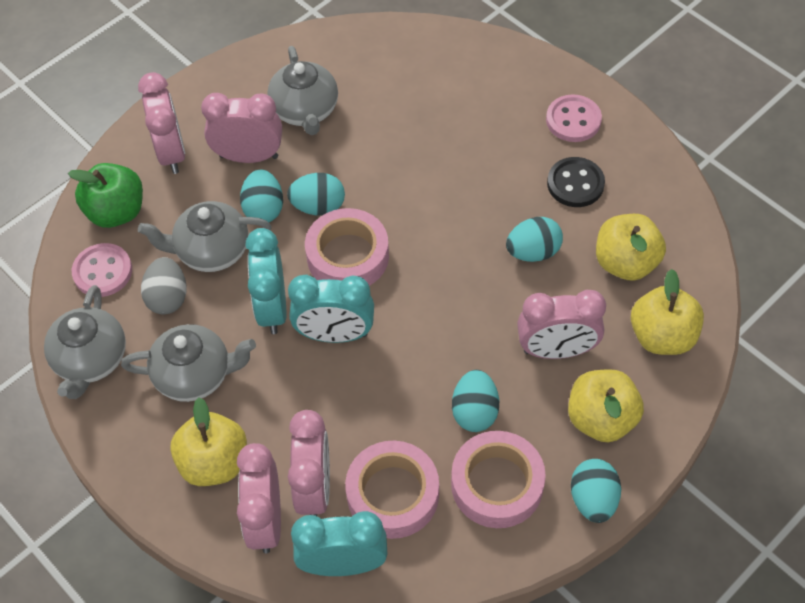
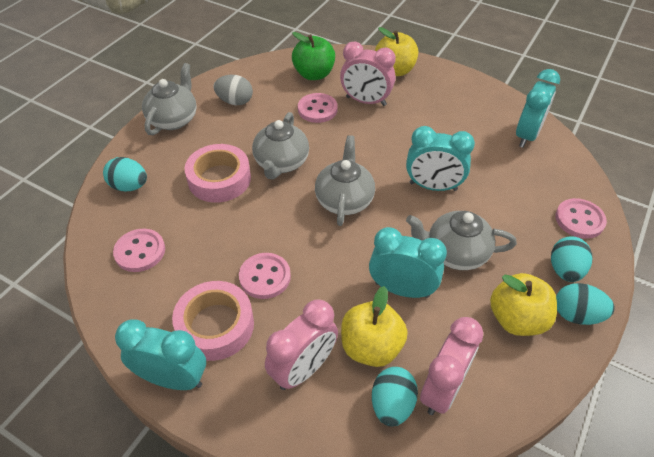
black button: [547,157,605,207] = 1 -> none = 0
pink button: [72,243,132,297] [546,94,602,142] = 2 -> [113,229,165,272] [239,253,291,299] [298,93,338,123] [555,198,607,239] = 4
pink clock: [138,72,185,174] [201,93,282,163] [237,443,281,553] [288,410,330,516] [517,290,606,359] = 5 -> [265,299,338,390] [340,42,396,106] [420,317,483,415] = 3
pink tape: [305,208,389,286] [345,441,439,539] [451,431,546,528] = 3 -> [172,281,254,361] [185,144,251,203] = 2
turquoise clock: [245,228,287,334] [288,275,374,343] [291,511,387,576] = 3 -> [115,319,206,390] [369,227,447,298] [406,126,475,191] [516,69,560,148] = 4
turquoise egg: [240,170,283,222] [287,173,345,215] [452,370,499,432] [506,217,563,262] [571,459,621,523] = 5 -> [103,157,147,191] [372,367,418,427] [551,236,592,282] [556,283,615,325] = 4
yellow apple: [170,397,247,486] [568,369,644,442] [596,214,666,281] [631,269,704,355] = 4 -> [341,286,408,367] [375,27,418,76] [490,273,557,336] = 3

